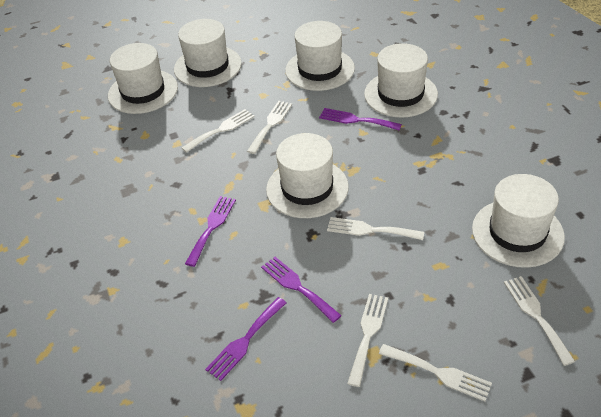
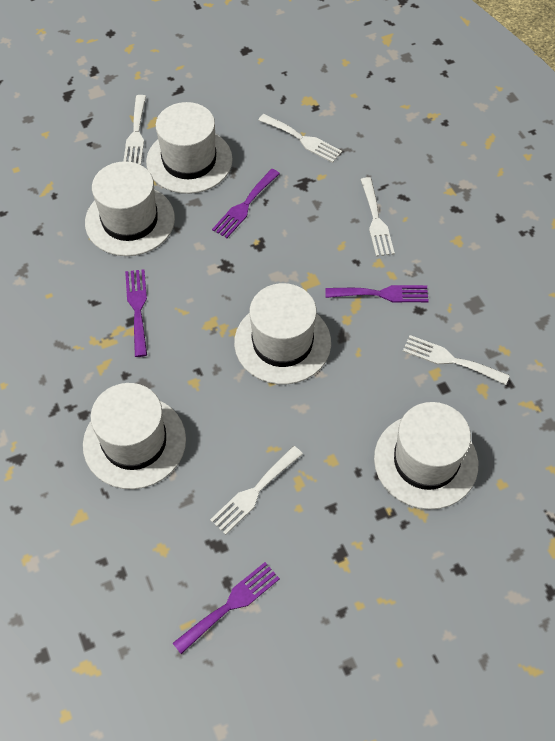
white fork: [182,109,255,153] [247,101,292,154] [327,217,424,240] [347,294,388,387] [379,344,492,402] [504,276,575,366] = 6 -> [123,95,146,165] [210,446,303,535] [258,114,342,163] [360,177,395,257] [403,335,510,385] = 5
white hat: [108,43,178,114] [174,19,242,87] [266,133,349,218] [285,21,355,91] [364,43,438,118] [472,174,565,268] = 6 -> [83,383,186,489] [85,161,175,256] [146,102,233,194] [234,283,331,384] [374,402,478,510] = 5

